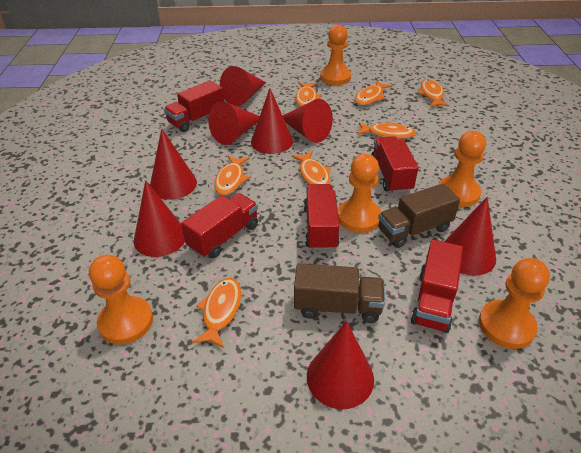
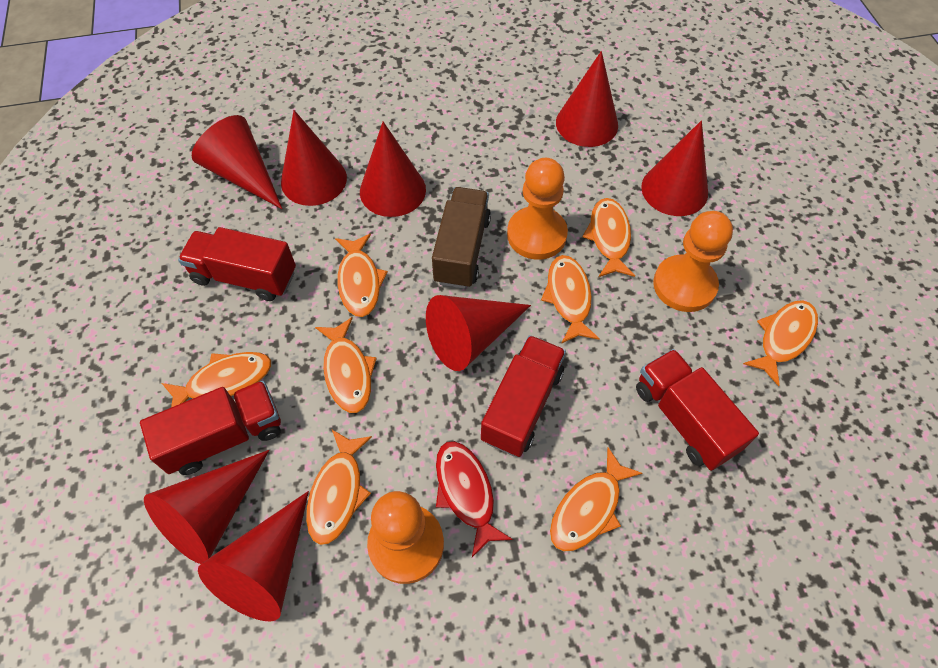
brown truck: [294,263,385,323] [378,184,460,248] = 2 -> [432,187,491,289] = 1
orange fish: [192,278,241,348] [214,155,250,195] [291,151,331,184] [295,82,322,107] [355,80,392,105] [357,122,416,139] [418,79,450,107] = 7 -> [162,352,271,407] [306,430,372,545] [315,317,377,413] [335,233,388,317] [541,255,600,344] [550,447,643,551] [582,198,635,277] [743,300,818,386] = 8
orange pawn: [89,255,153,344] [320,24,351,85] [338,154,382,233] [439,131,486,207] [479,258,550,349] = 5 -> [367,491,444,584] [507,158,568,260] [653,211,733,312] = 3
red fish: none = 0 -> [436,441,513,557] = 1
red truck: [164,80,224,132] [181,193,258,258] [304,184,340,251] [371,136,418,193] [411,239,463,333] = 5 -> [140,381,281,475] [178,227,296,301] [481,335,566,457] [636,349,759,471] = 4

